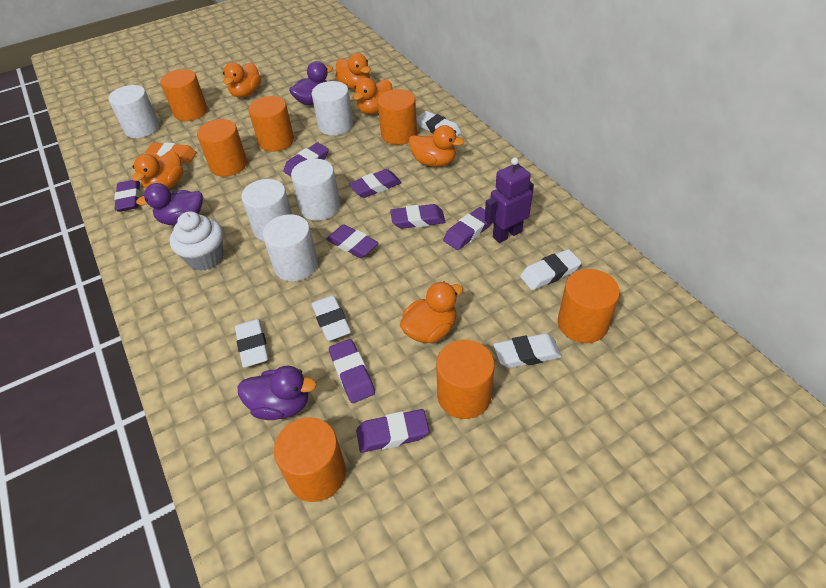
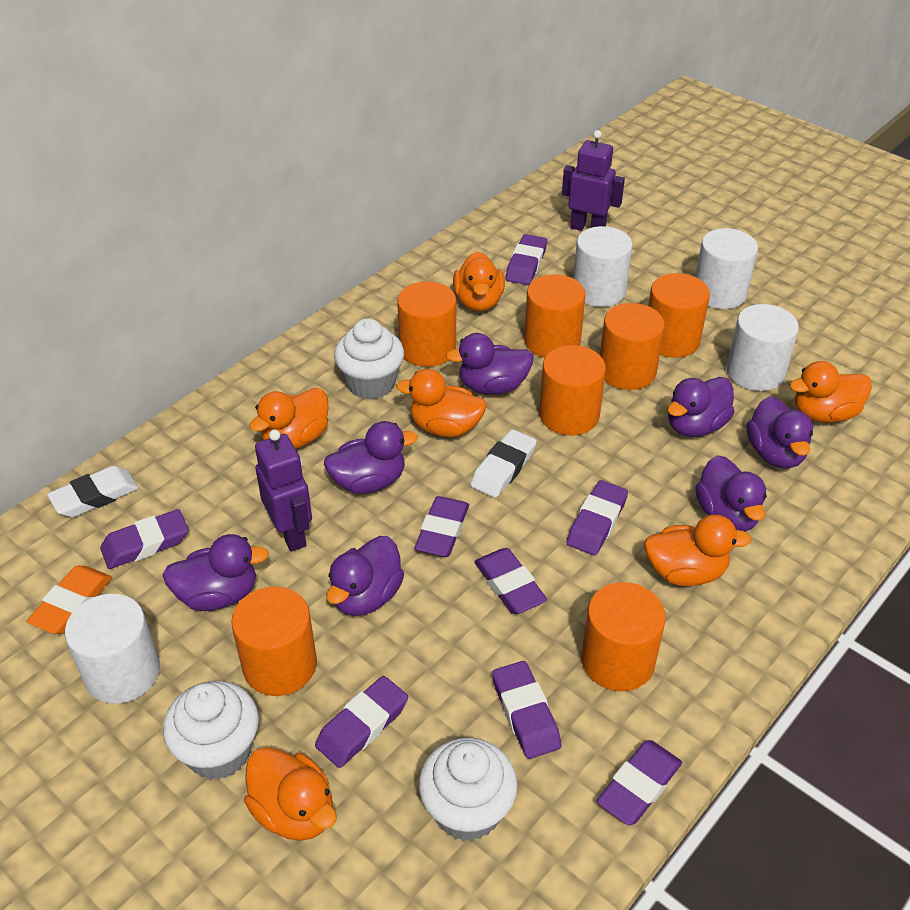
purple duck: [136,183,203,225] [237,366,317,420] [289,61,333,105] = 3 -> [163,534,269,611] [324,421,418,494] [326,536,404,616] [446,333,534,395] [667,377,734,437] [695,455,767,532] [747,396,813,468] = 7
purple robot: [485,157,534,243] = 1 -> [255,430,312,552] [562,130,625,231] = 2
white cupcake: [170,211,223,271] = 1 -> [163,681,259,780] [334,319,404,400] [419,738,518,841] = 3
white cylinder: [108,85,159,138] [241,179,292,241] [263,214,318,281] [291,159,340,221] [312,81,353,136] = 5 -> [65,594,160,704] [573,226,632,307] [695,228,758,309] [726,304,799,391] = 4
white eraser: [235,319,269,368] [311,295,351,341] [416,111,461,137] [494,333,562,368] [520,249,582,290] = 5 -> [47,466,139,517] [471,429,537,498] = 2

